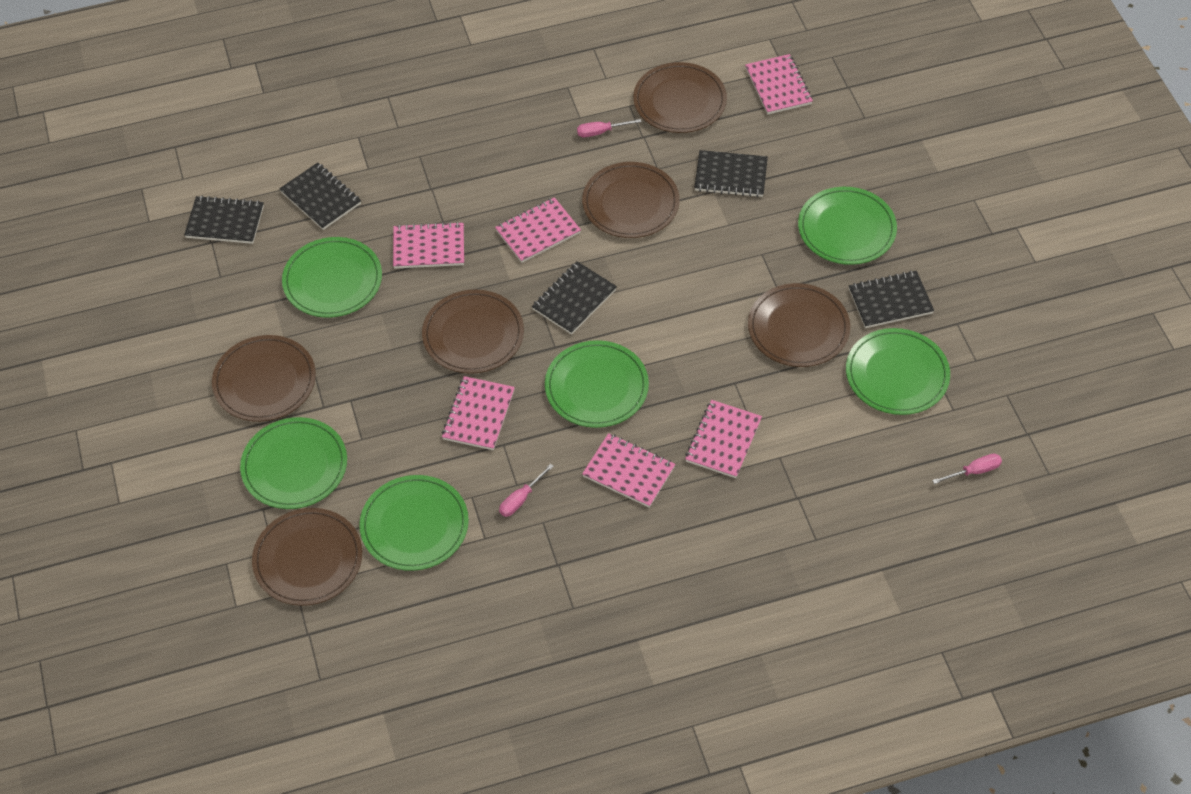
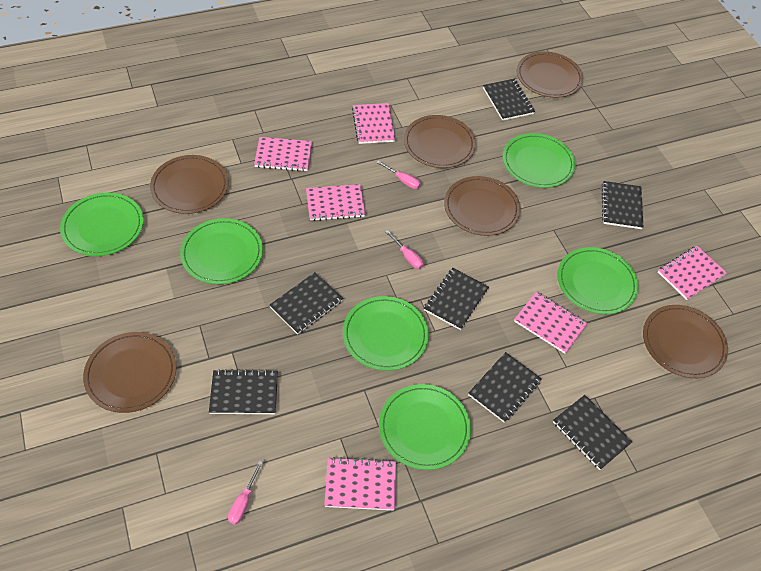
black notebook: [184,196,264,244] [279,163,361,230] [532,261,617,335] [694,150,768,197] [849,270,934,328] = 5 -> [209,369,278,414] [269,272,343,334] [424,268,489,330] [468,352,542,423] [483,79,535,121] [553,395,632,470] [602,181,643,229] = 7

